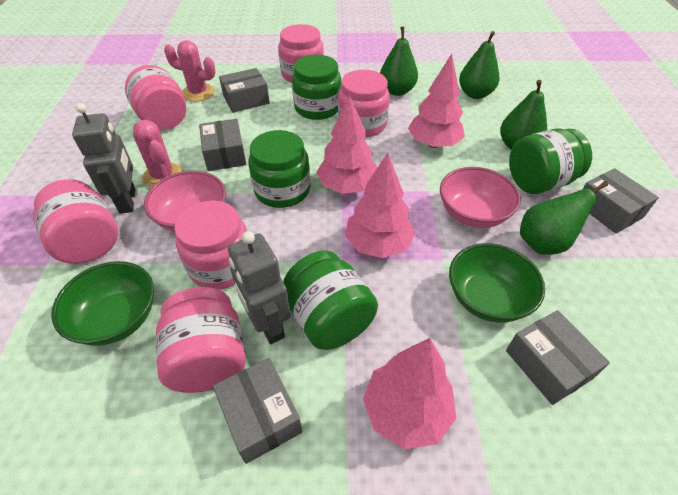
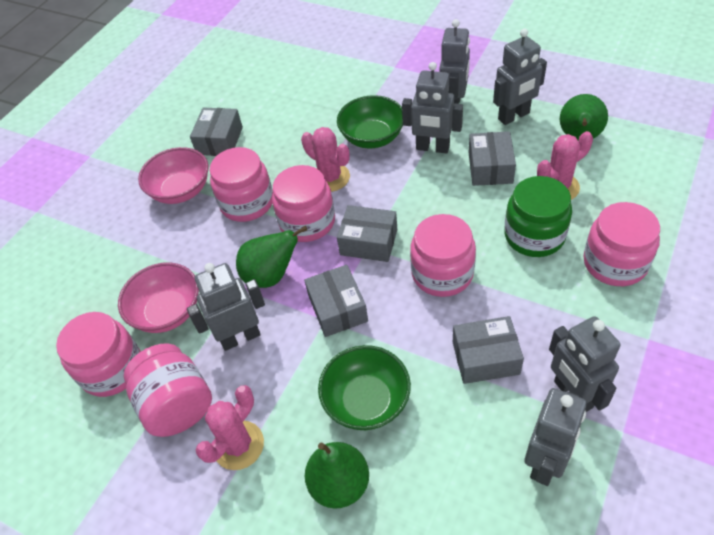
green jar: [248,130,310,208] [283,250,378,350] [292,54,341,120] [509,128,592,194] = 4 -> [504,176,572,257] = 1
green pear: [380,27,418,96] [459,31,499,99] [500,80,547,150] [520,181,608,255] = 4 -> [236,226,307,288] [305,442,369,509] [560,94,608,141] = 3
grey robot: [72,103,135,214] [228,231,291,344] = 2 -> [187,263,265,351] [402,62,463,154] [439,19,470,104] [493,29,547,125] [524,388,587,486] [549,316,620,412] = 6
pink cactus: [133,120,183,188] [164,40,215,102] = 2 -> [195,385,264,470] [301,127,350,192] [537,131,593,200] = 3
pink tree: [317,95,377,194] [345,153,415,258] [363,338,456,449] [408,54,465,148] = 4 -> none = 0

